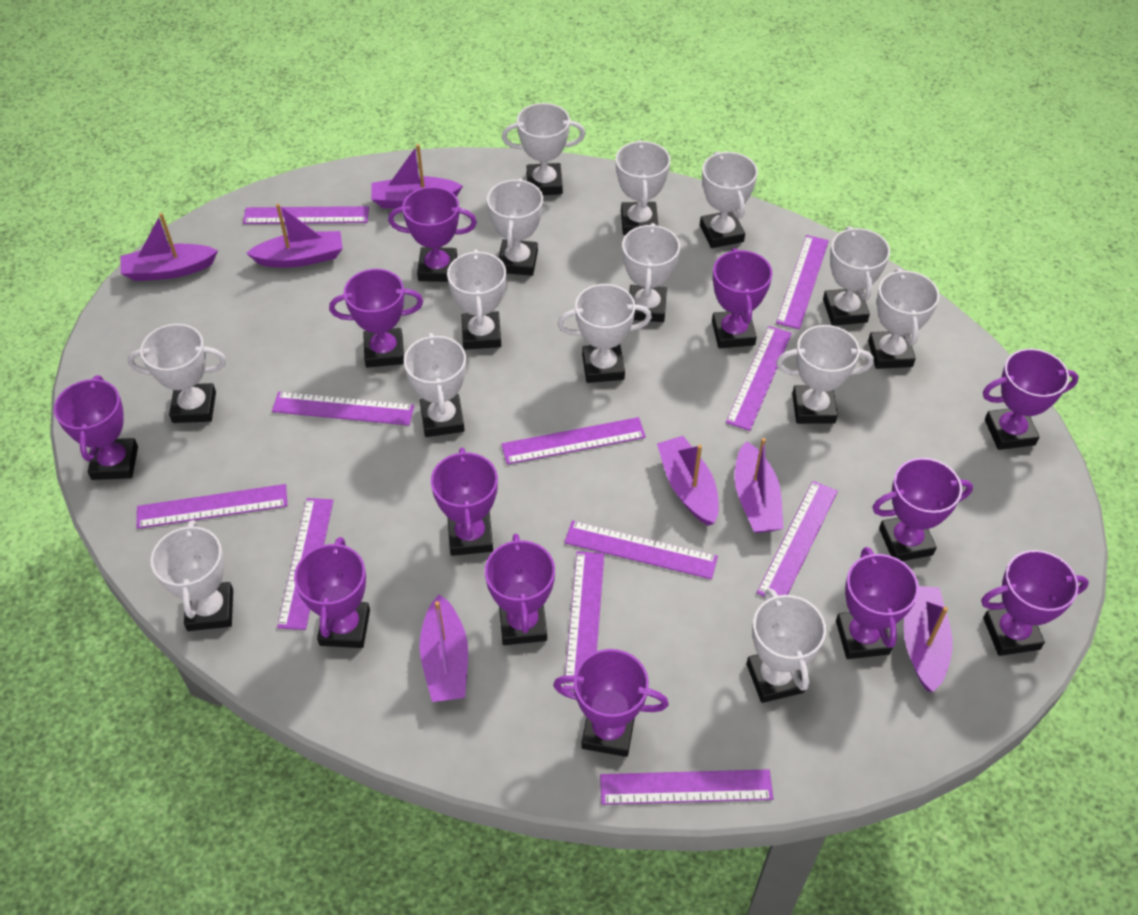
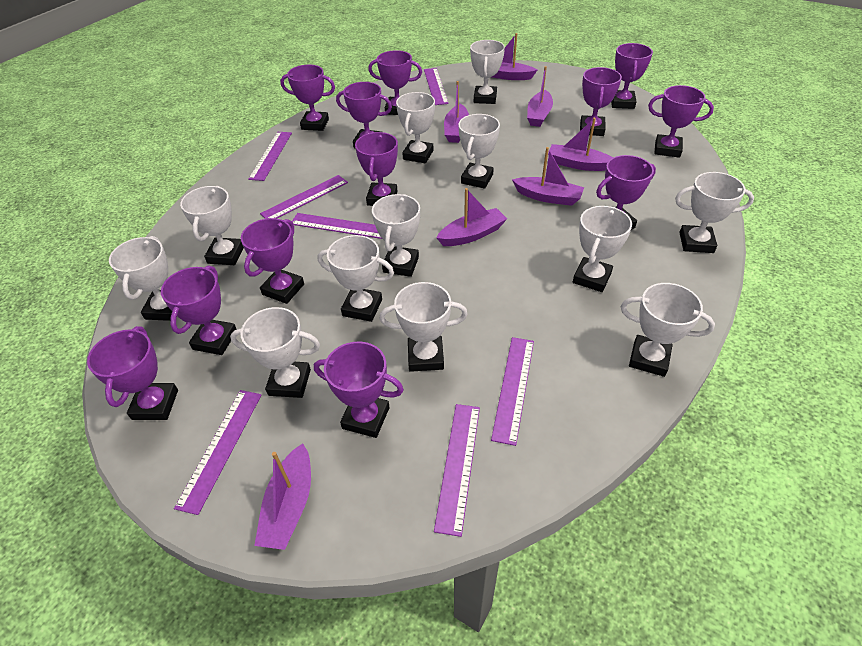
purple ruler: [137,484,288,529] [243,206,369,224] [272,392,414,425] [277,498,334,630] [501,417,646,465] [564,521,718,579] [564,551,604,690] [600,769,773,805] [726,326,792,431] [757,481,838,597] [776,235,829,329] = 11 -> [174,390,262,515] [248,132,292,181] [260,175,348,219] [292,213,382,239] [424,68,449,105] [434,404,480,537] [491,337,534,446] = 7
white trophy: [128,324,226,423] [151,520,233,631] [404,333,466,437] [447,250,506,350] [487,178,543,276] [502,103,585,195] [558,284,652,383] [616,140,670,235] [622,223,680,322] [700,151,758,248] [747,588,826,703] [776,325,874,424] [823,226,890,326] [868,268,940,369] = 14 -> [109,236,172,321] [180,186,244,265] [230,307,320,398] [318,235,394,322] [372,194,420,277] [379,282,468,372] [396,92,435,163] [459,114,500,189] [470,40,505,104] [573,206,632,292] [621,283,715,377] [675,172,754,253] = 12

